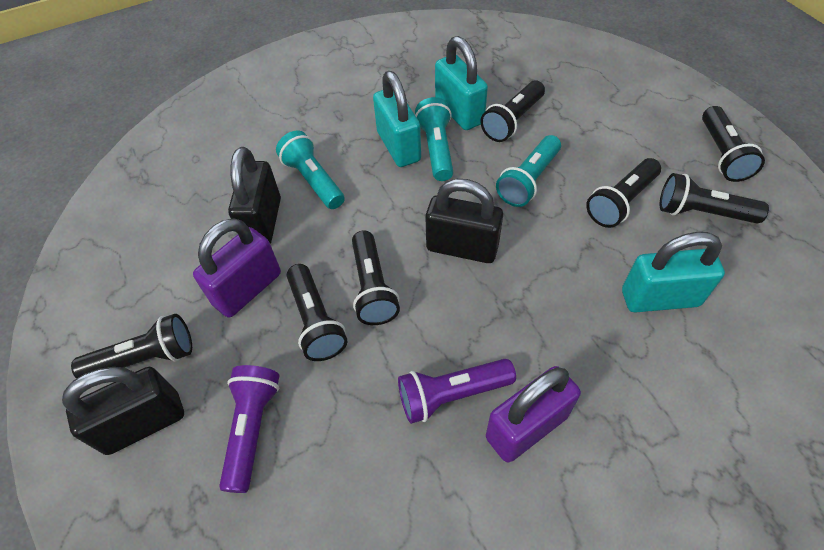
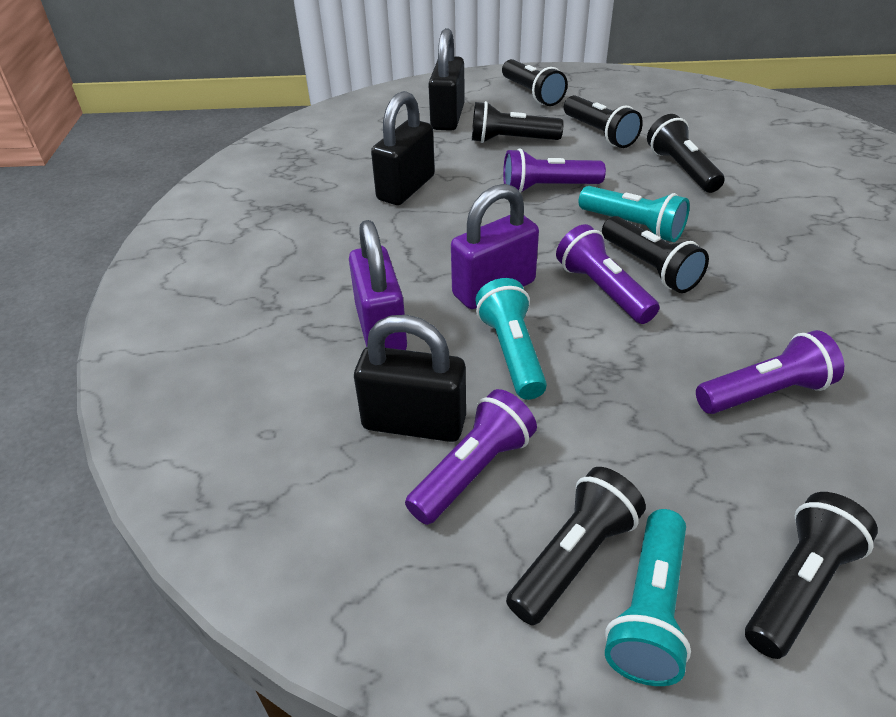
purple flashlight: [219,365,280,493] [398,359,516,424] = 2 -> [405,389,537,525] [503,148,606,193] [556,224,660,324] [696,330,844,414] = 4
turquoise padlock: [373,71,421,167] [435,36,488,130] [622,232,725,313] = 3 -> none = 0

